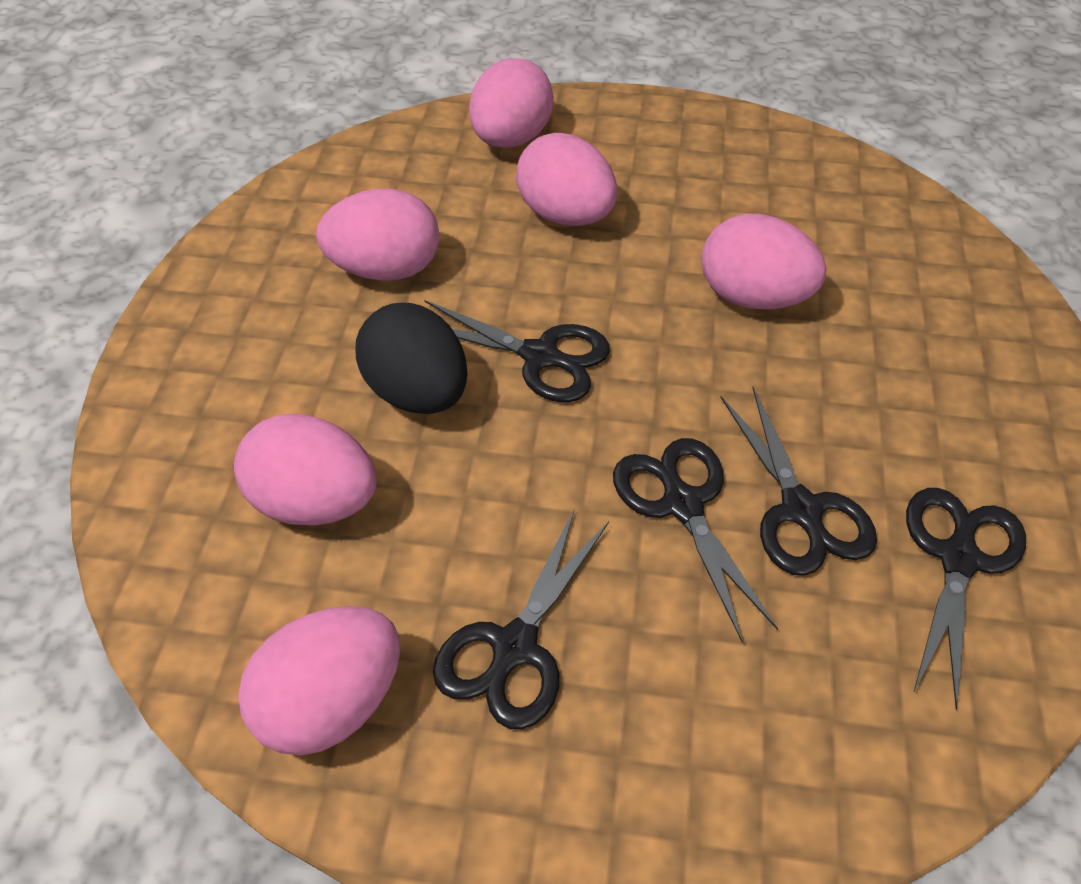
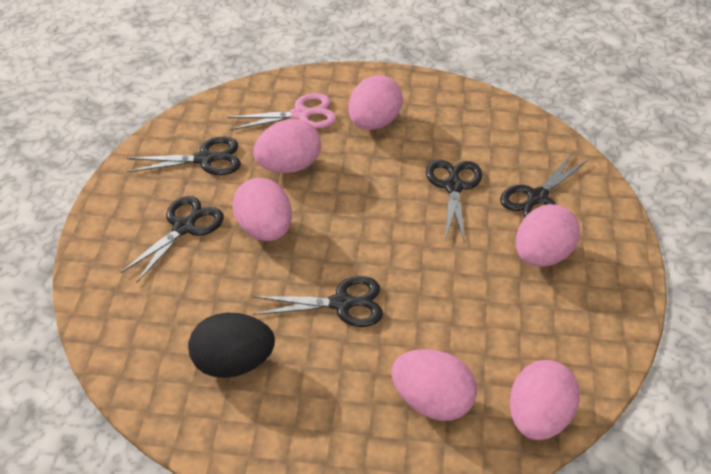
pink scissors: none = 0 -> [227,93,337,130] = 1

